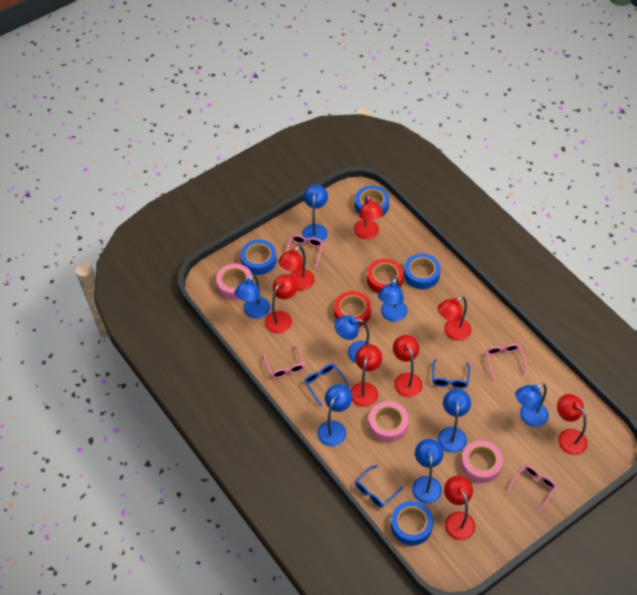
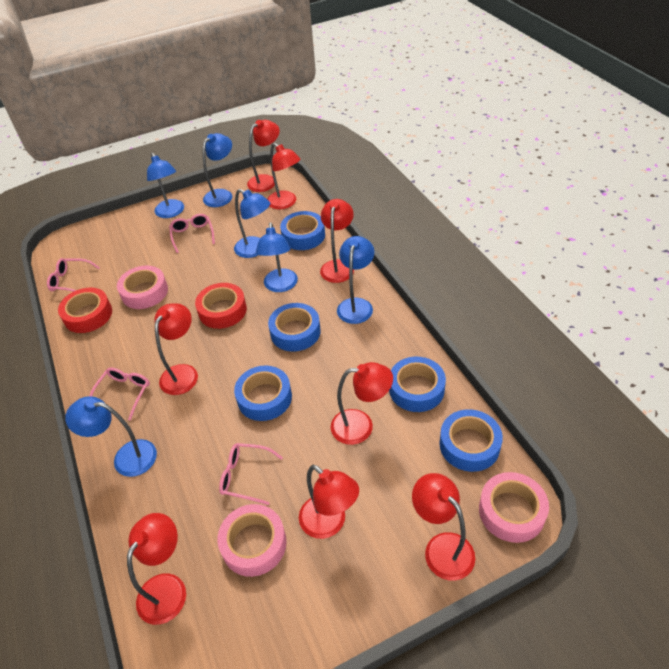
blue glasses: [304,364,349,407] [355,465,403,508] [432,359,470,388] = 3 -> none = 0
blue lamp: [234,274,270,319] [302,185,328,242] [317,384,352,446] [334,315,370,363] [378,277,407,322] [412,439,444,504] [438,389,471,453] [515,383,549,427] = 8 -> [65,396,157,477] [147,153,184,218] [203,133,232,207] [234,189,270,258] [256,222,298,292] [337,236,374,324] = 6
blue tape: [241,240,277,275] [355,185,389,217] [391,501,433,546] [404,253,441,289] = 4 -> [234,366,292,421] [268,303,321,352] [280,211,325,250] [389,357,446,412] [439,409,503,472] = 5

